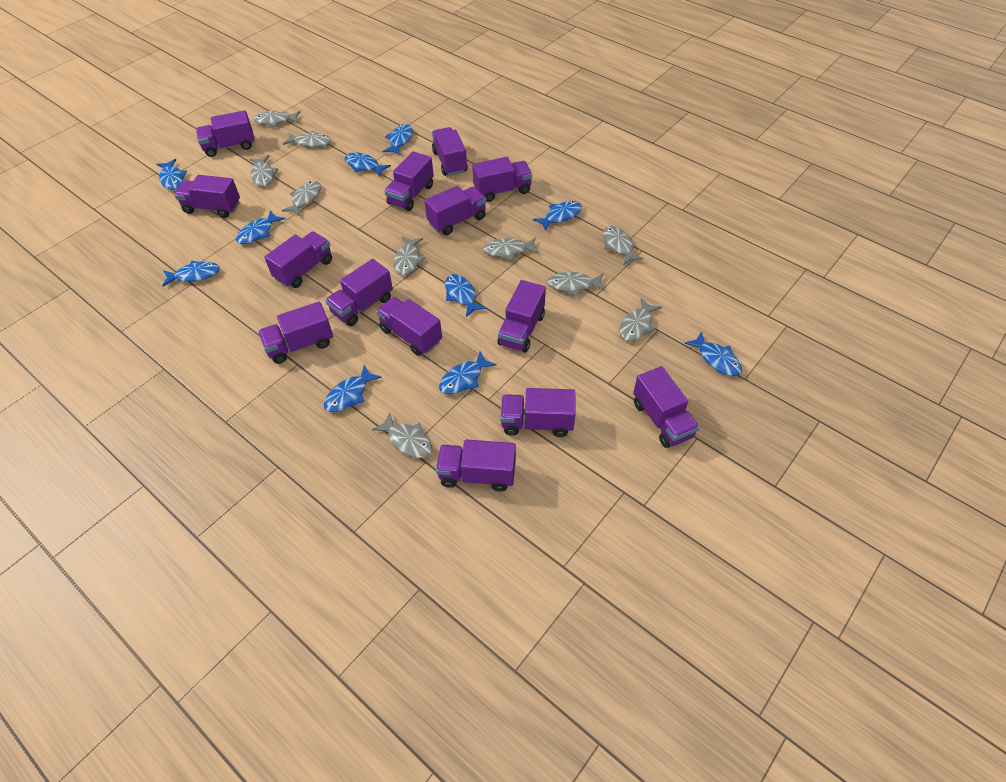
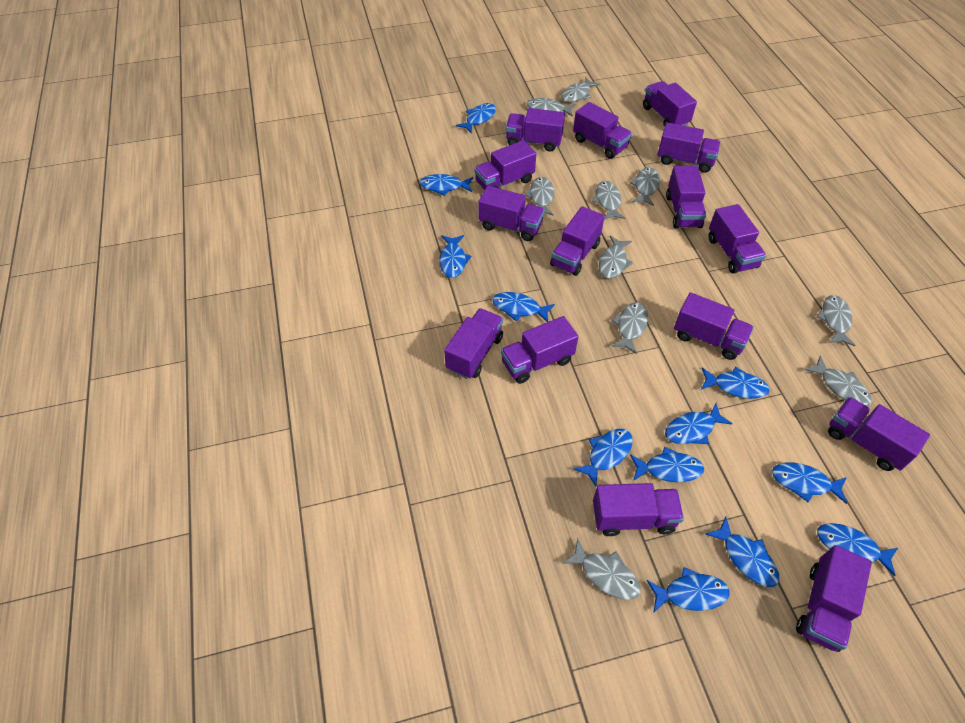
blue fish: [156,159,187,190] [162,261,220,287] [236,210,285,244] [324,365,382,412] [345,152,391,177] [382,124,413,155] [439,351,497,394] [445,274,487,317] [533,201,582,231] [684,331,742,376] = 10 -> [420,174,473,196] [439,235,472,278] [456,103,496,134] [492,292,555,322] [573,429,633,487] [630,447,704,482] [646,567,730,613] [665,403,732,444] [701,367,770,399] [705,517,779,587] [772,463,847,504] [817,523,898,576] = 12
purple truck: [174,175,240,218] [196,110,255,157] [258,302,333,364] [264,232,332,288] [325,259,393,326] [376,297,442,356] [384,151,434,211] [425,186,486,235] [432,127,468,176] [436,439,516,492] [472,157,532,202] [498,280,546,353] [500,388,576,437] [633,366,699,448] = 14 -> [444,308,503,379] [474,140,536,190] [478,186,545,241] [501,316,578,384] [506,108,565,152] [550,206,605,276] [573,102,632,159] [593,483,684,536] [643,81,697,127] [658,122,721,173] [666,166,706,229] [674,292,754,360] [708,204,766,274] [796,545,872,652] [828,397,930,471] = 15

